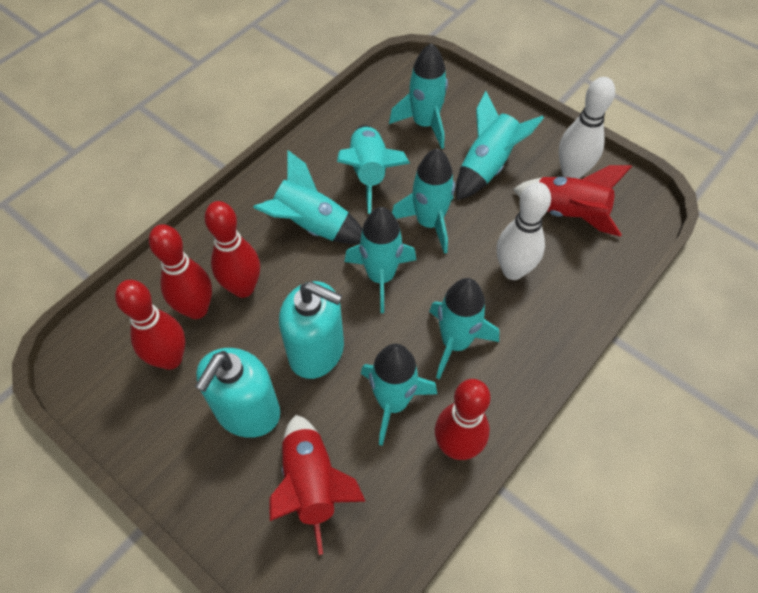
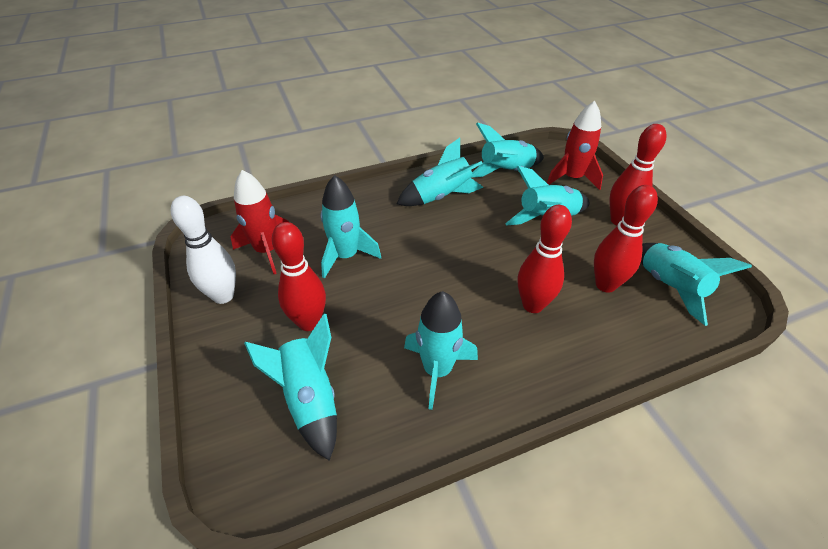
turquoise rocket: [253,150,362,244] [337,125,410,214] [345,207,416,313] [361,344,437,446] [389,43,448,149] [392,148,455,254] [429,278,499,379] [456,91,544,200] = 8 -> [244,314,337,461] [321,175,381,279] [397,138,484,206] [404,291,478,410] [471,122,544,178] [505,166,590,226] [641,243,752,326] = 7
turquoise soap dispenser: [195,348,280,438] [279,281,344,379] = 2 -> none = 0
white bowling pin: [497,182,551,280] [559,77,615,179] = 2 -> [171,196,236,304] = 1

